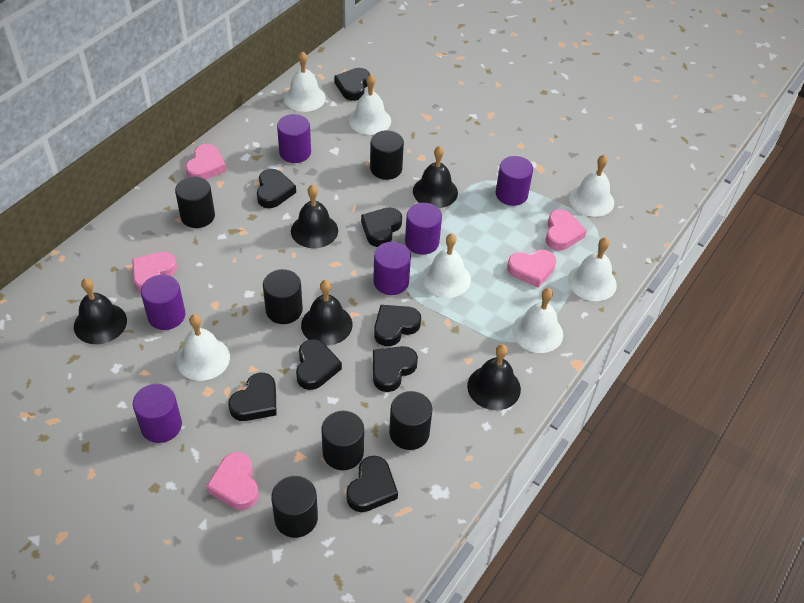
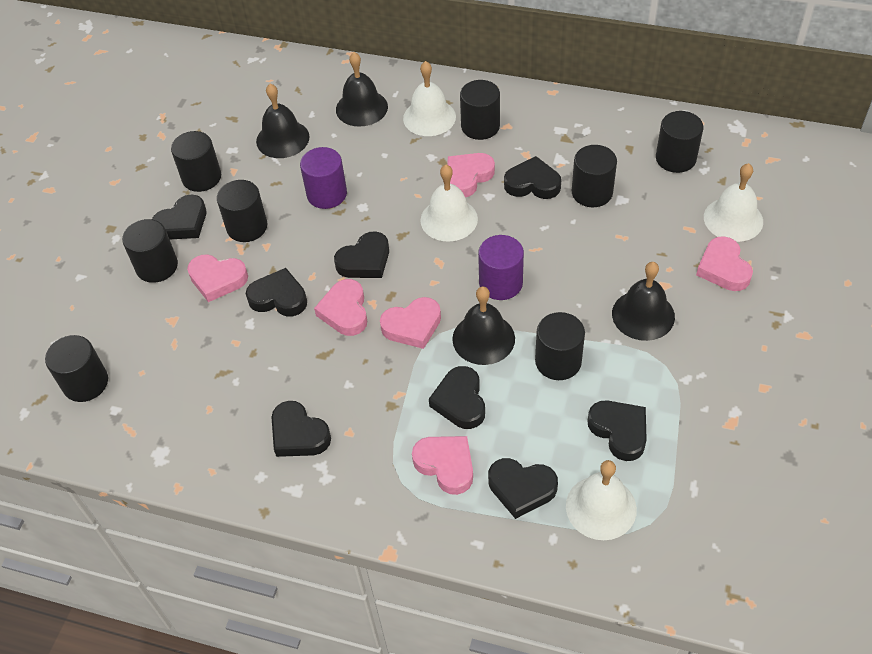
black bell: [74,278,127,344] [291,184,338,248] [301,280,353,345] [413,146,458,208] [467,344,521,410] = 5 -> [256,84,310,158] [336,52,388,127] [452,286,515,365] [612,262,675,341] = 4
black cylinder: [175,177,215,228] [263,269,303,324] [271,476,318,538] [321,411,364,470] [370,130,404,180] [389,391,432,450] = 6 -> [45,335,108,402] [122,219,178,283] [171,131,221,192] [217,180,267,242] [460,80,500,140] [535,312,585,380] [572,145,617,207] [656,111,703,173] = 8
pink heart: [132,252,177,293] [186,144,227,180] [206,452,258,510] [507,250,556,288] [545,209,587,250] = 5 -> [187,254,248,302] [314,279,367,336] [380,297,441,349] [412,436,473,495] [447,153,495,197] [696,236,753,291] = 6
purple cylinder: [133,384,182,443] [141,275,185,330] [277,114,311,163] [373,242,411,295] [405,203,442,255] [496,156,533,206] = 6 -> [300,147,347,209] [478,235,524,300] = 2
white bell: [176,314,230,381] [284,51,326,112] [349,74,391,135] [422,233,471,298] [512,288,563,353] [568,237,617,301] [569,155,614,217] = 7 -> [403,61,456,136] [420,165,478,242] [566,460,637,540] [704,163,763,242] = 4

